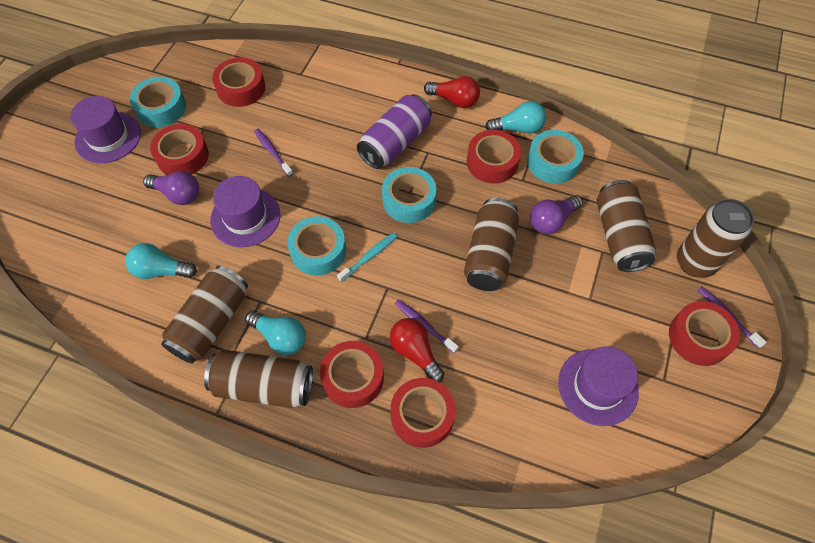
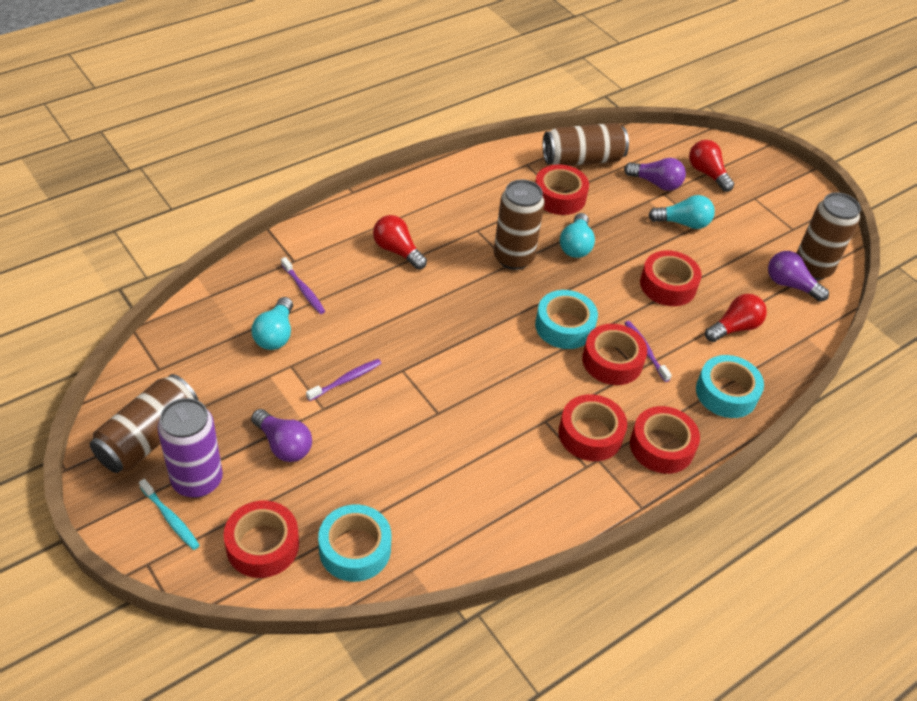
brown can: [161,266,248,364] [204,349,313,408] [464,198,519,291] [596,180,656,272] [677,199,754,278] = 5 -> [90,374,199,473] [494,180,545,270] [543,123,629,166] [796,192,861,280] = 4
purple hat: [70,96,141,163] [210,176,280,247] [558,346,639,426] = 3 -> none = 0
purple light bulb: [143,171,199,205] [530,195,583,234] = 2 -> [251,409,312,462] [624,158,686,191] [768,251,829,302] = 3
red light bulb: [390,318,444,382] [424,76,480,108] = 2 -> [373,215,427,270] [689,140,734,192] [705,294,767,342] = 3
turquoise tape: [130,77,186,127] [287,216,346,276] [382,167,437,223] [527,130,584,184] = 4 -> [318,504,391,582] [535,290,598,349] [696,355,764,418] = 3

